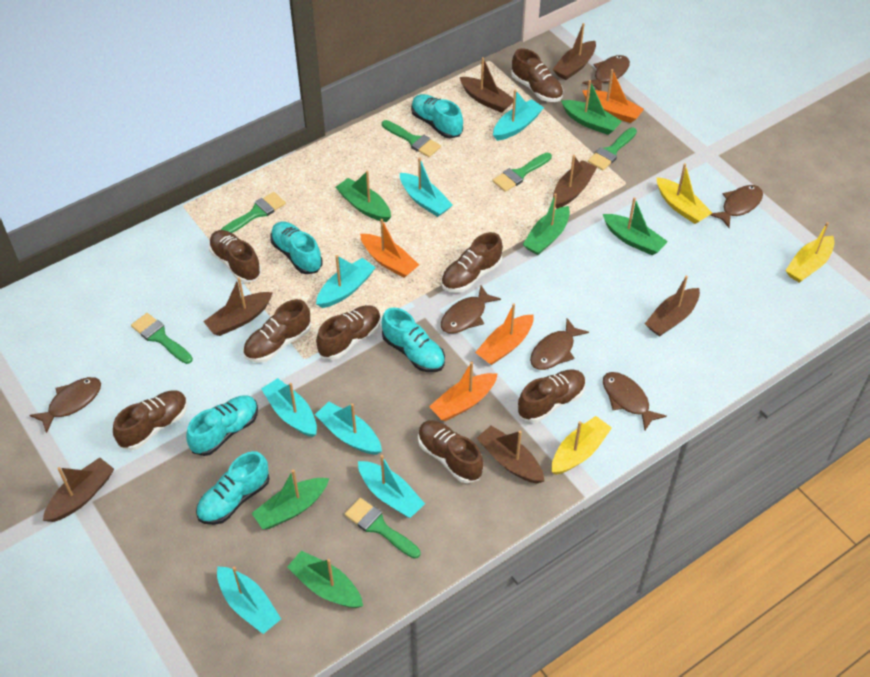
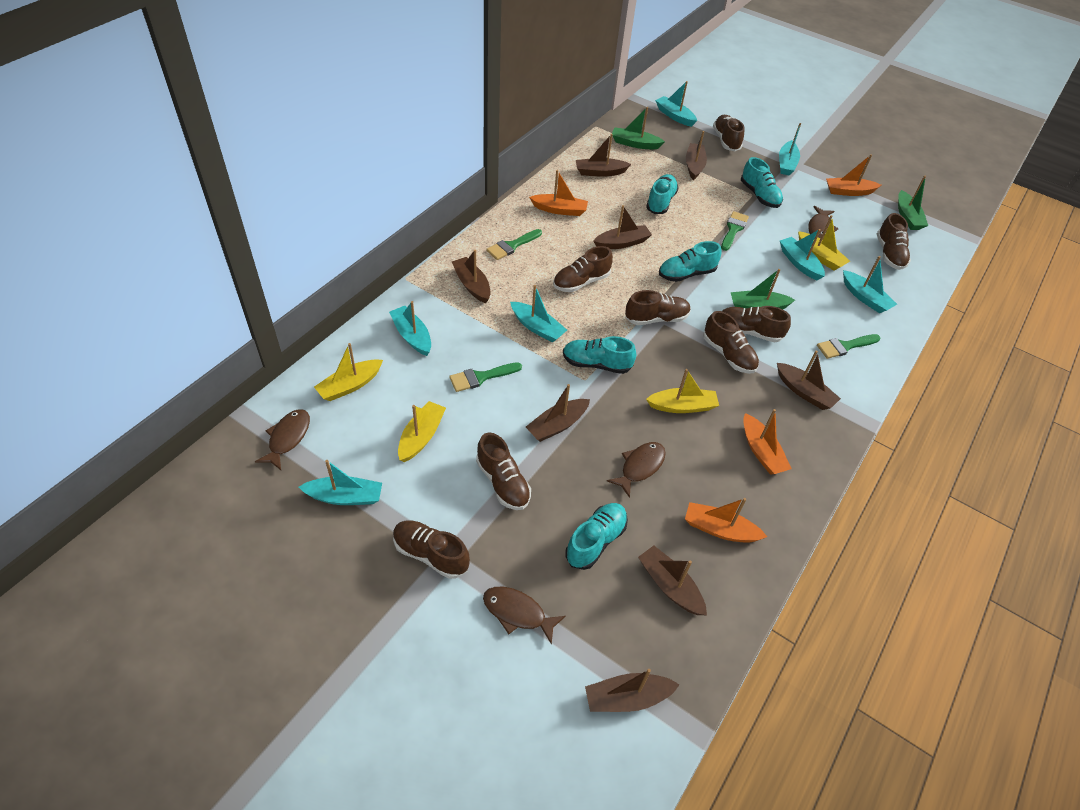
brown boat: [43,458,114,522] [203,277,273,336] [460,57,513,113] [477,426,545,484] [553,23,596,80] [553,155,597,209] [645,276,700,337] = 7 -> [452,250,491,303] [526,384,590,442] [576,134,631,177] [585,669,680,712] [593,205,652,249] [638,546,707,615] [686,131,707,180] [777,351,841,410] = 8
brown fish: [29,377,101,433] [441,285,501,333] [530,318,589,370] [582,55,630,91] [603,372,667,430] [710,185,763,228] = 6 -> [255,409,310,470] [483,587,566,645] [607,442,666,498] [808,206,839,238] = 4
green boat: [252,469,329,529] [287,550,363,608] [336,170,391,222] [523,193,570,255] [561,80,622,135] [603,197,668,255] = 6 -> [612,107,665,149] [731,269,795,309] [898,176,928,230] = 3
green brush: [131,313,193,364] [221,192,286,233] [345,498,420,559] [382,120,441,157] [492,153,552,192] [588,128,637,170] = 6 -> [449,362,522,392] [486,229,542,260] [721,211,749,251] [817,334,881,359] = 4
yellow boat: [552,416,612,475] [657,163,712,224] [785,222,835,283] = 3 -> [314,343,383,401] [398,401,446,462] [646,369,719,413] [798,215,850,271] = 4

